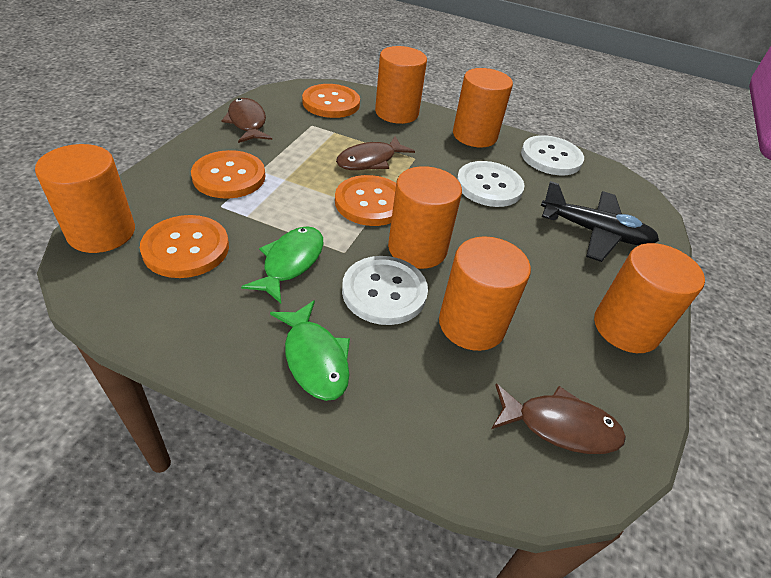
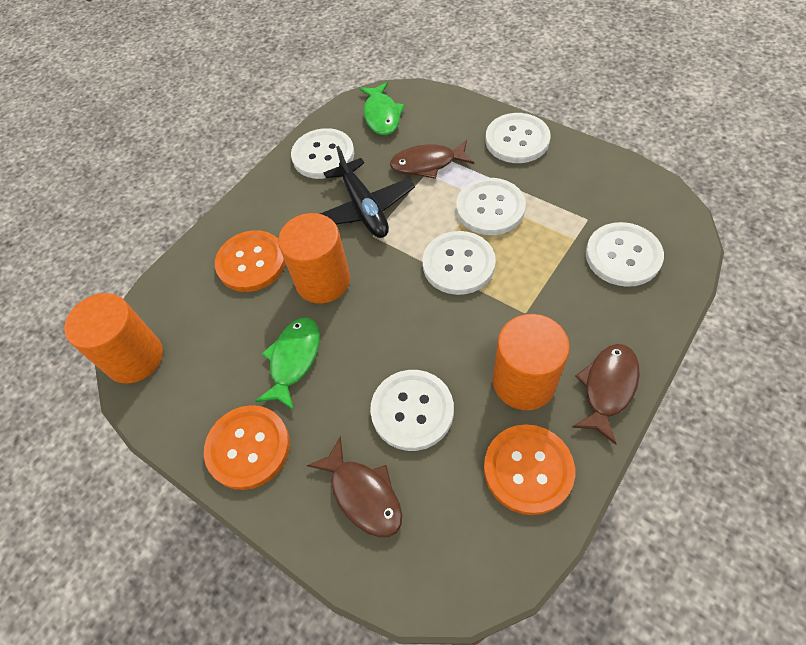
orange button: [140,215,229,278] [191,150,265,199] [302,84,360,118] [335,175,396,226] = 4 -> [204,405,290,490] [215,230,286,292] [484,424,575,515] = 3
orange cylinder: [35,144,135,253] [375,46,427,124] [388,166,462,269] [439,236,531,351] [453,68,513,148] [594,243,705,353] = 6 -> [64,293,163,384] [278,213,350,304] [493,314,570,410] = 3
white button: [342,256,428,325] [457,161,525,207] [521,135,584,175] = 3 -> [291,128,354,179] [370,370,454,451] [422,231,496,295] [456,178,526,235] [485,113,551,163] [586,222,664,287] = 6

